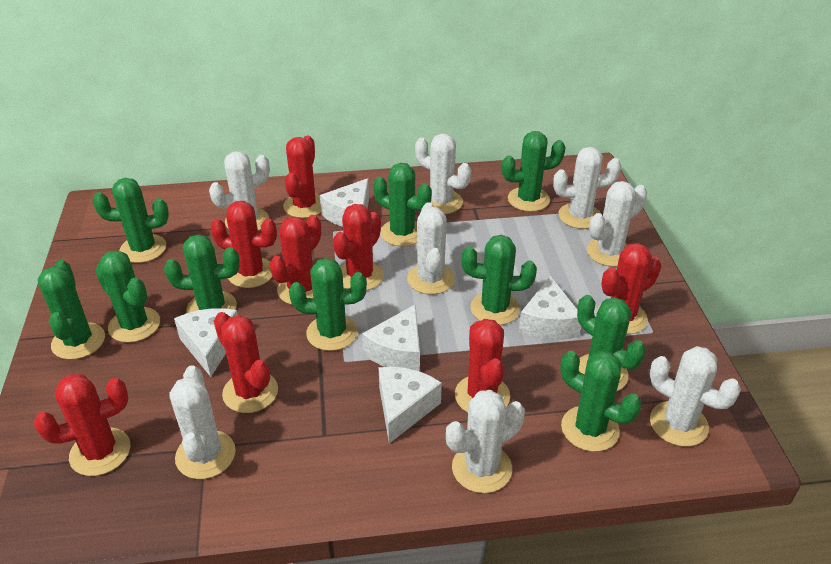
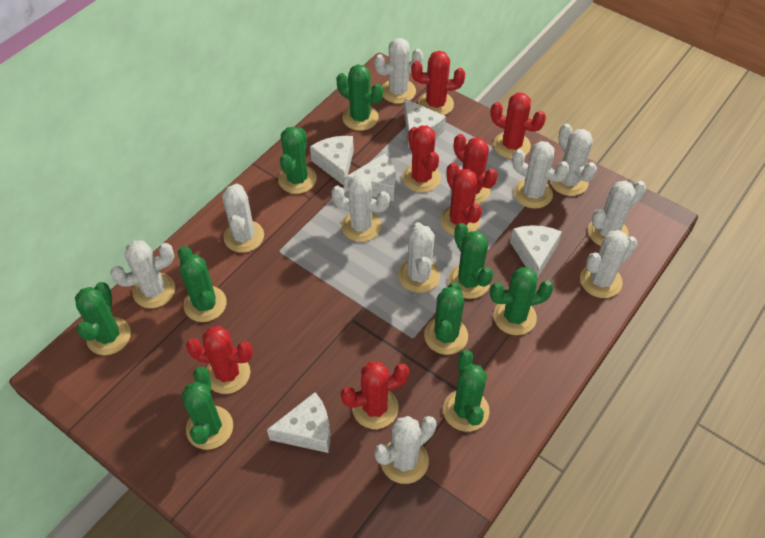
green cactus: [38,260,105,360] [93,178,169,263] [95,250,160,343] [164,234,240,313] [289,258,367,351] [373,163,432,246] [461,235,537,325] [502,131,566,212] [560,351,642,452] [577,295,646,391] = 10 -> [75,282,131,355] [178,246,227,322] [181,367,233,450] [278,127,317,194] [337,64,383,131] [424,282,468,355] [443,350,490,432] [448,223,493,299] [490,267,554,335] = 9
red cactus: [34,374,130,476] [210,201,277,288] [214,312,278,413] [270,215,321,305] [283,135,321,218] [333,204,384,291] [455,319,510,413] [597,243,661,334] = 8 -> [186,326,253,394] [341,362,409,429] [402,125,441,192] [411,51,465,115] [440,162,482,235] [454,134,498,204] [490,92,546,159] = 7
white cactus: [169,365,236,479] [209,151,270,231] [407,202,455,295] [415,133,471,214] [446,390,525,493] [553,147,621,229] [587,181,647,267] [650,346,741,447] = 8 -> [110,241,175,308] [222,183,264,253] [331,174,390,242] [374,38,423,104] [375,416,436,484] [398,222,440,293] [512,141,570,209] [550,124,597,196] [580,230,637,298] [588,181,646,246] = 10

